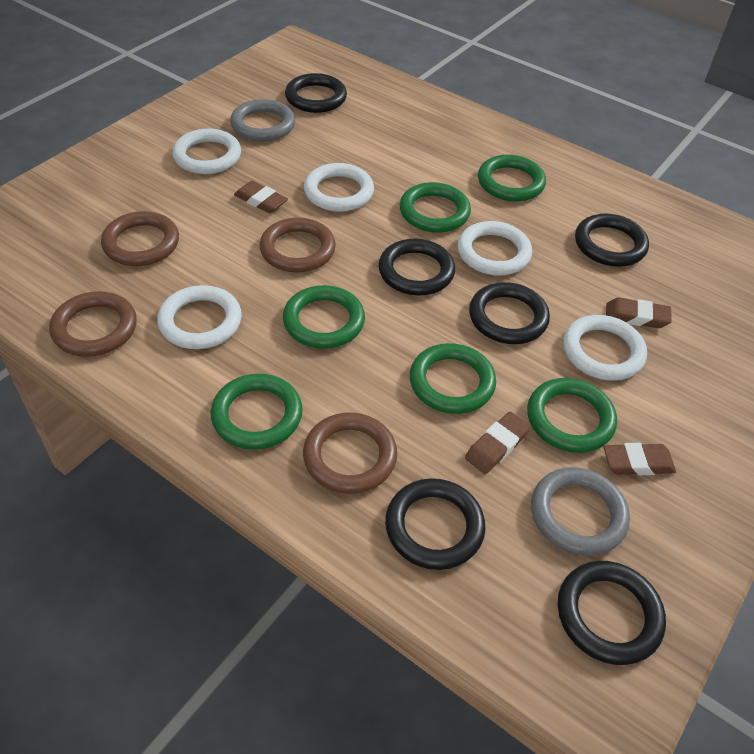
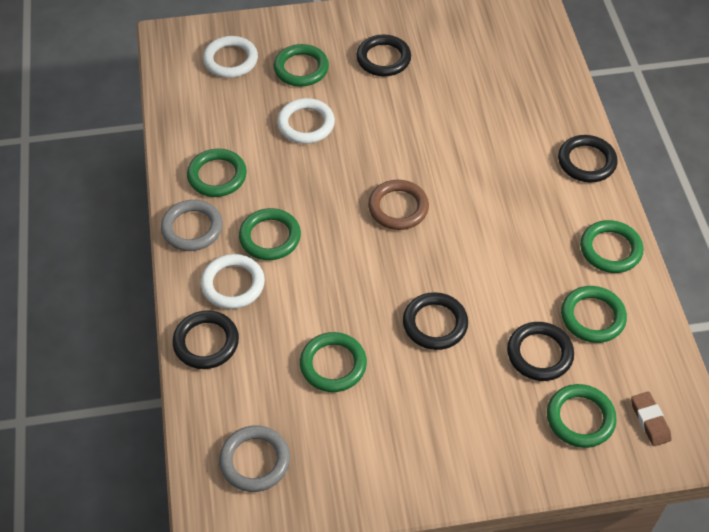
black ring: [285,73,347,113] [378,239,455,296] [385,478,486,570] [469,282,550,344] [558,561,666,665] [575,214,649,267] = 6 -> [172,310,239,369] [356,34,411,76] [403,292,468,350] [507,322,574,381] [558,135,617,182] = 5
brown eraser: [234,181,288,213] [465,412,530,474] [603,443,676,475] [606,297,672,328] = 4 -> [631,392,672,446] = 1
brown ring: [49,291,137,357] [101,211,179,266] [260,217,336,273] [303,412,397,494] = 4 -> [368,180,429,230] = 1
green ring: [211,374,303,450] [283,285,365,349] [400,182,471,233] [410,343,496,414] [478,155,546,202] [527,378,617,453] = 6 -> [187,149,247,197] [239,208,301,260] [274,44,329,87] [300,332,367,392] [547,384,617,448] [561,286,627,343] [580,220,643,273] = 7
white ring: [157,285,242,349] [172,129,241,174] [304,163,374,212] [458,221,532,275] [563,315,647,381] = 5 -> [201,254,265,309] [203,36,258,78] [277,98,335,144] = 3

